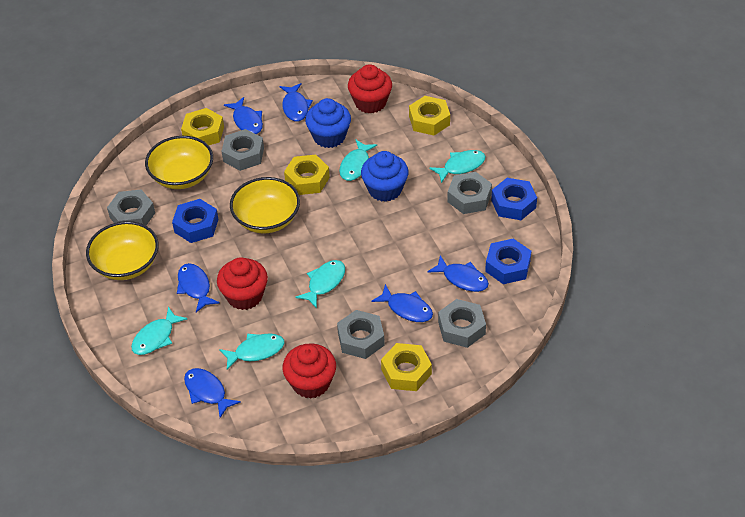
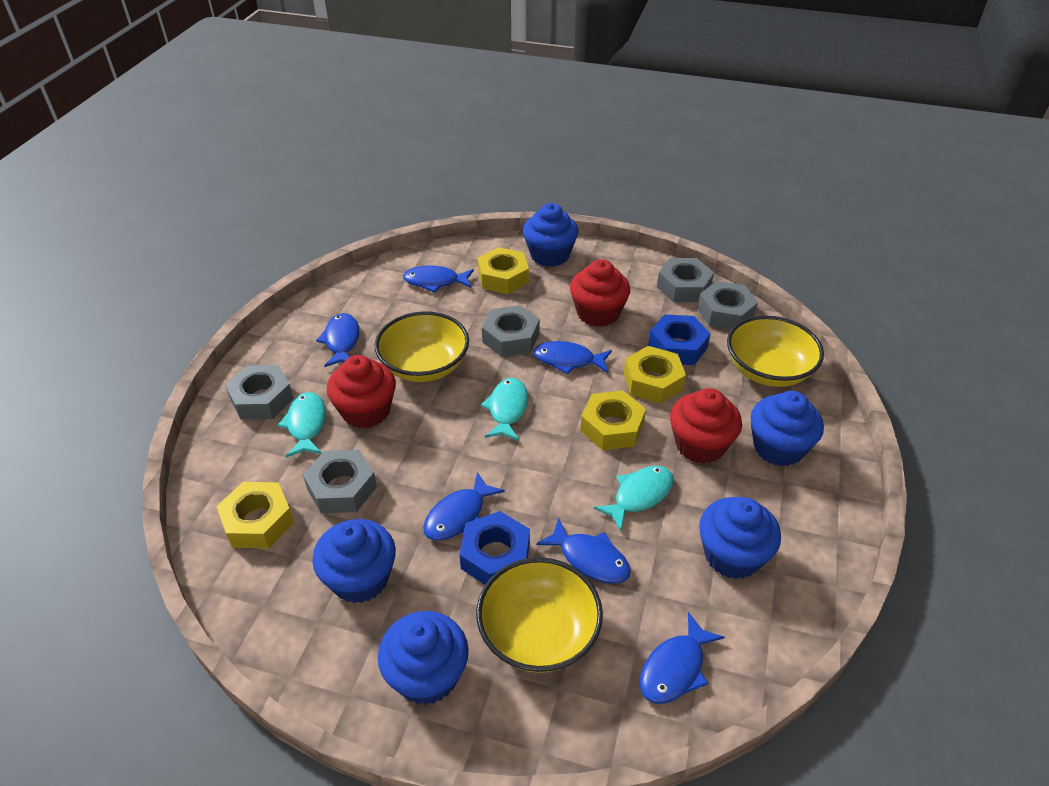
blue cupcake: [305,98,351,148] [361,151,408,202] = 2 -> [312,519,396,603] [378,611,469,705] [523,203,578,267] [699,497,781,579] [750,391,824,466] = 5
blue nut: [172,199,218,243] [485,239,531,284] [491,178,537,220] = 3 -> [459,511,530,585] [648,314,711,365] = 2
turquoise fish: [131,306,188,355] [219,333,285,370] [296,260,345,309] [339,139,377,181] [429,150,486,183] = 5 -> [277,392,326,458] [481,378,528,441] [593,466,674,531] = 3

